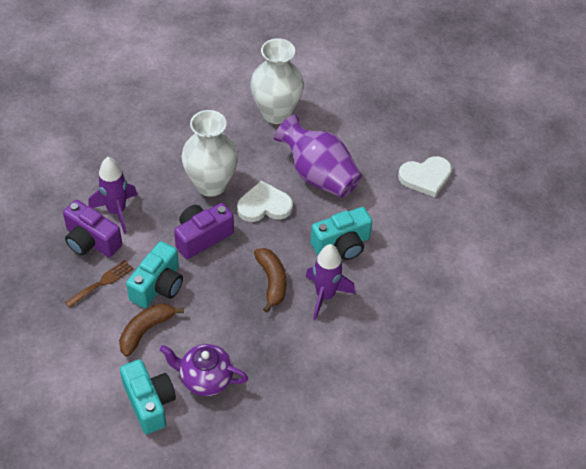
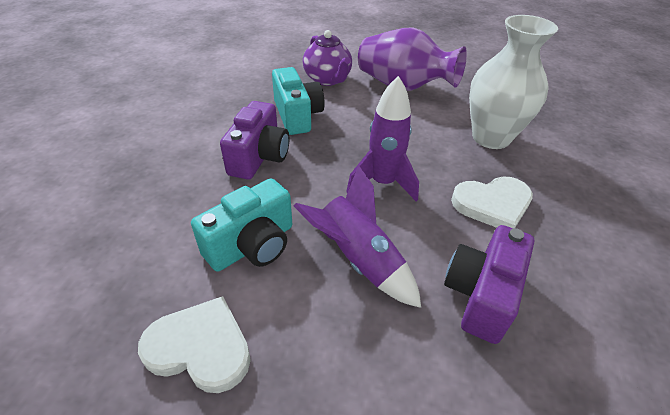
brown banana: [119,303,184,357] [254,248,287,313] = 2 -> none = 0
brown fork: [65,260,133,308] = 1 -> none = 0
turquoise camera: [120,359,176,434] [126,241,183,308] [311,207,372,260] = 3 -> [191,178,292,271] [272,67,325,135] = 2
white vase: [181,110,238,197] [250,38,304,124] = 2 -> [469,15,558,149] = 1

